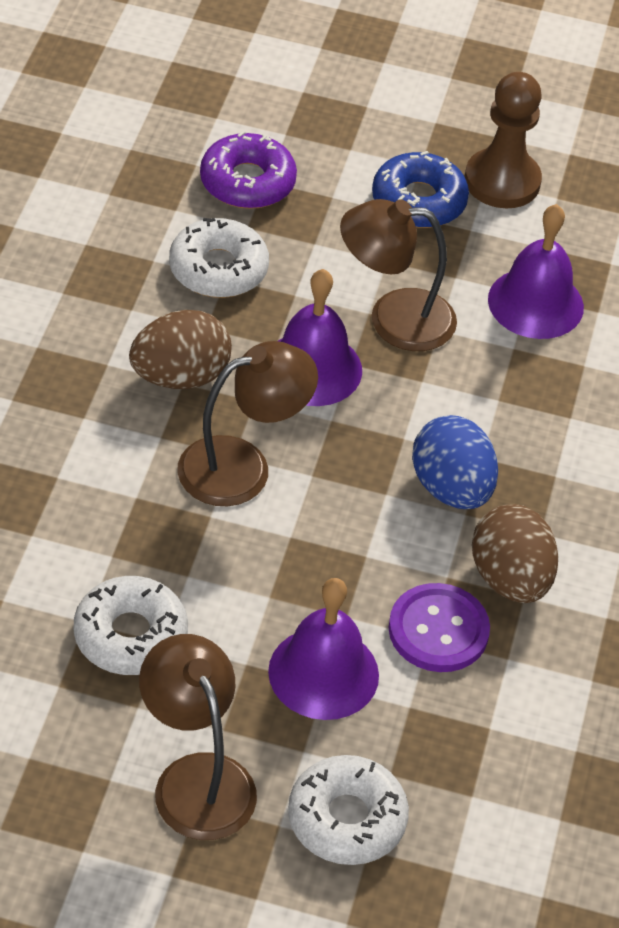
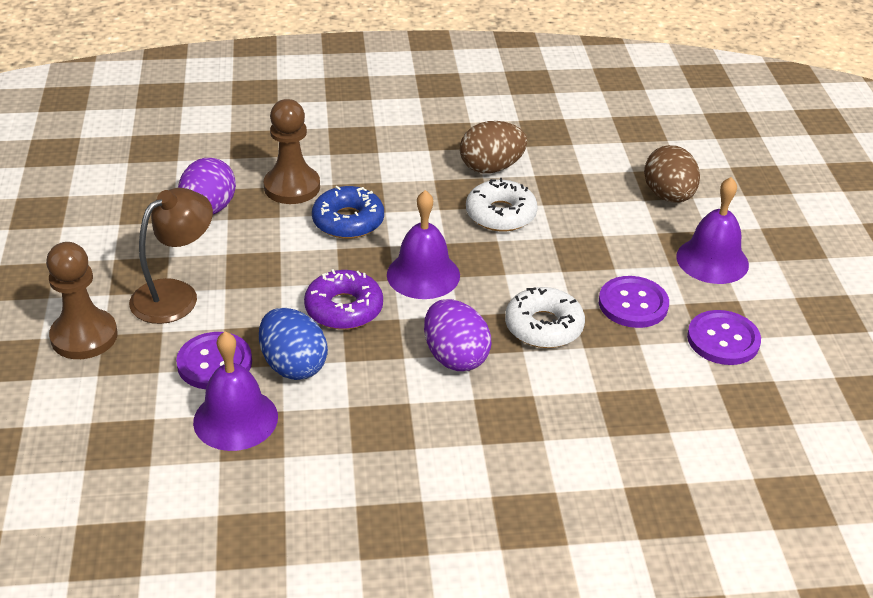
brown lamp: [139,634,257,840] [177,341,318,506] [340,199,457,351] = 3 -> [129,188,213,324] = 1
brown pawn: [465,72,542,208] = 1 -> [46,242,118,359] [264,99,320,204] = 2
purple button: [389,583,490,672] = 1 -> [176,332,252,389] [599,276,669,328] [687,310,761,365] = 3
purple egg: none = 0 -> [178,158,236,214] [424,299,491,371] = 2
white donut: [74,576,188,675] [169,218,269,298] [288,755,409,865] = 3 -> [466,178,538,231] [505,287,585,348] = 2

